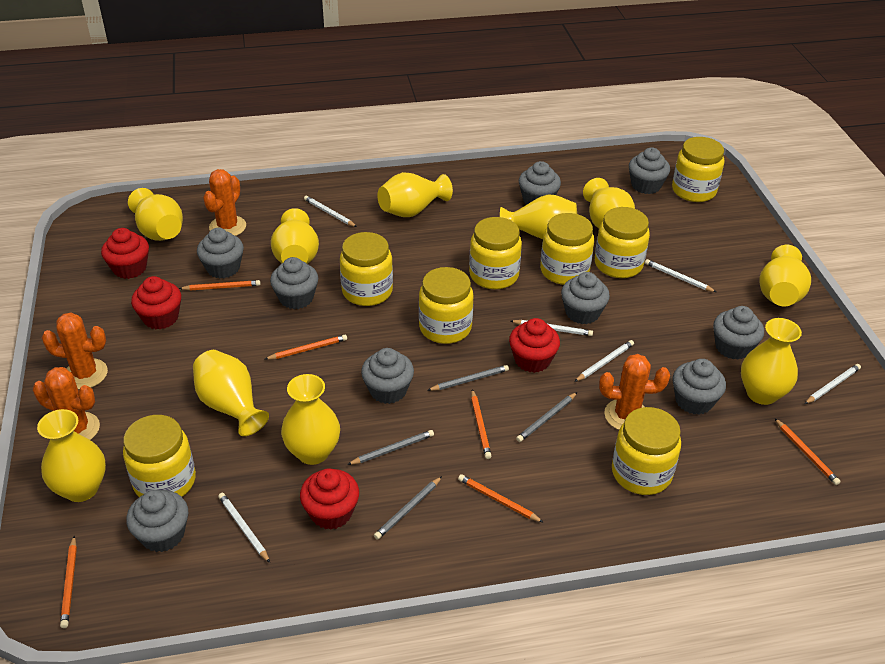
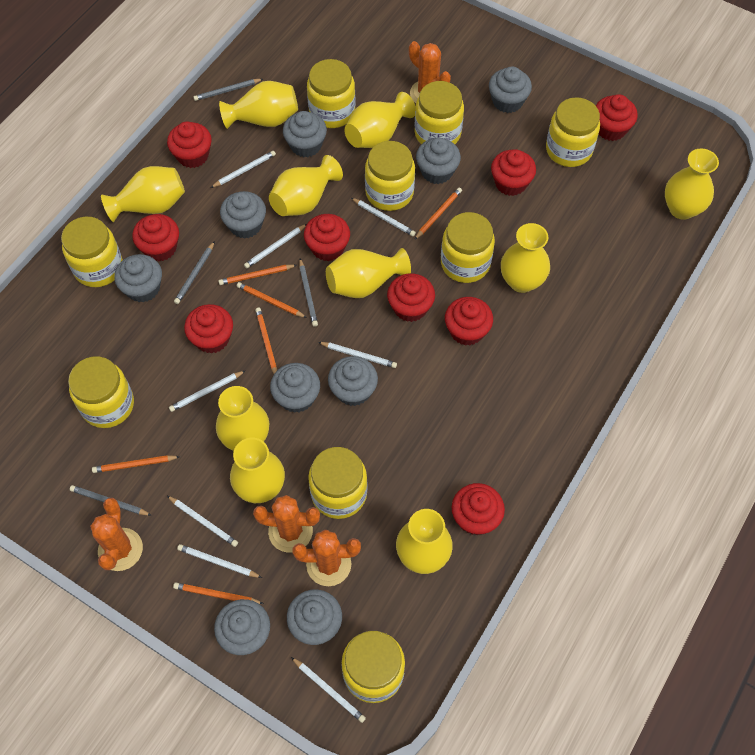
red cupcake: [101,228,149,279] [131,276,181,329] [300,468,359,530] [509,318,560,373] = 4 -> [132,214,179,261] [167,122,212,168] [184,304,233,354] [304,214,350,261] [387,273,435,322] [445,297,493,346] [452,483,505,535] [491,149,536,196] [596,94,638,141] = 9
white pencil: [218,493,270,563] [304,196,357,227] [511,320,593,336] [574,340,634,382] [645,259,716,292] [805,364,861,404] = 6 -> [167,496,238,547] [169,371,245,412] [177,544,262,578] [210,151,276,188] [244,224,307,268] [291,657,366,723] [318,342,397,368] [351,198,416,236] = 8
yellow jar: [123,415,196,497] [340,232,393,306] [419,267,473,344] [469,217,522,289] [540,213,594,285] [595,207,650,278] [612,407,681,495] [672,137,724,202] = 8 -> [61,217,123,287] [68,357,134,428] [307,59,355,128] [308,447,368,519] [342,631,405,703] [365,141,415,211] [414,81,464,144] [441,212,495,283] [546,97,600,167] = 9

